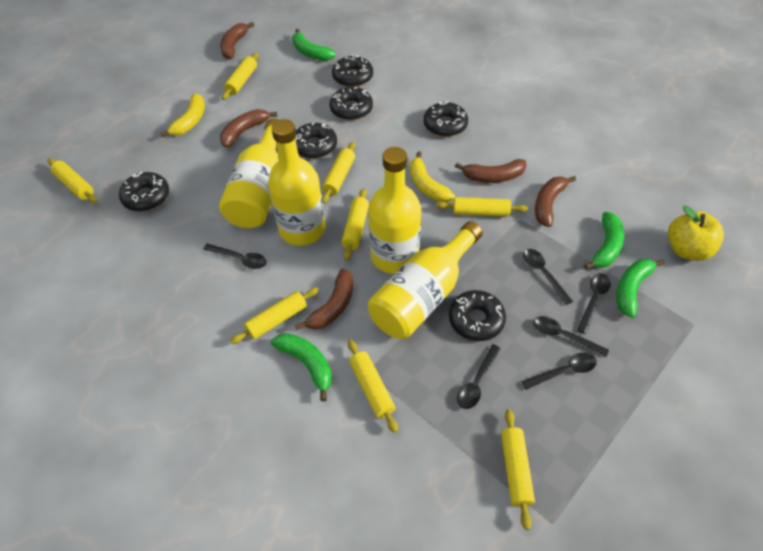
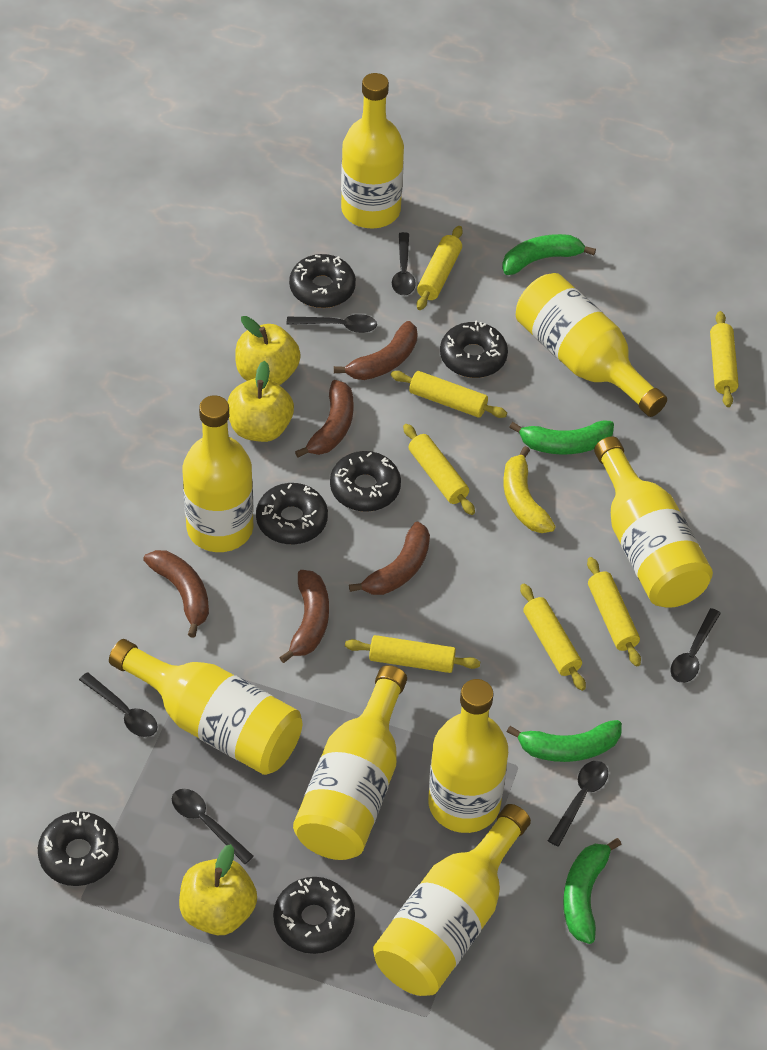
yellow apple: [668,206,724,261] = 1 -> [179,844,257,935] [228,361,294,442] [235,316,301,385] = 3
yellow banana: [160,93,205,137] [410,151,455,202] = 2 -> [504,446,556,533] = 1
yellow bottle: [219,118,279,228] [268,119,325,246] [368,147,421,274] [368,221,482,339] = 4 -> [109,639,302,775] [183,395,254,552] [293,665,407,860] [341,73,404,229] [373,804,531,996] [428,679,508,833] [516,273,667,417] [594,436,713,608] = 8
yellow rolling pin: [48,158,97,203] [222,53,259,100] [230,287,319,344] [322,142,355,203] [341,188,369,260] [348,339,398,433] [436,197,528,217] [501,409,535,530] = 8 -> [345,635,480,673] [391,371,507,418] [403,424,475,515] [417,226,463,310] [520,584,586,691] [587,557,641,666] [710,311,739,407] = 7

